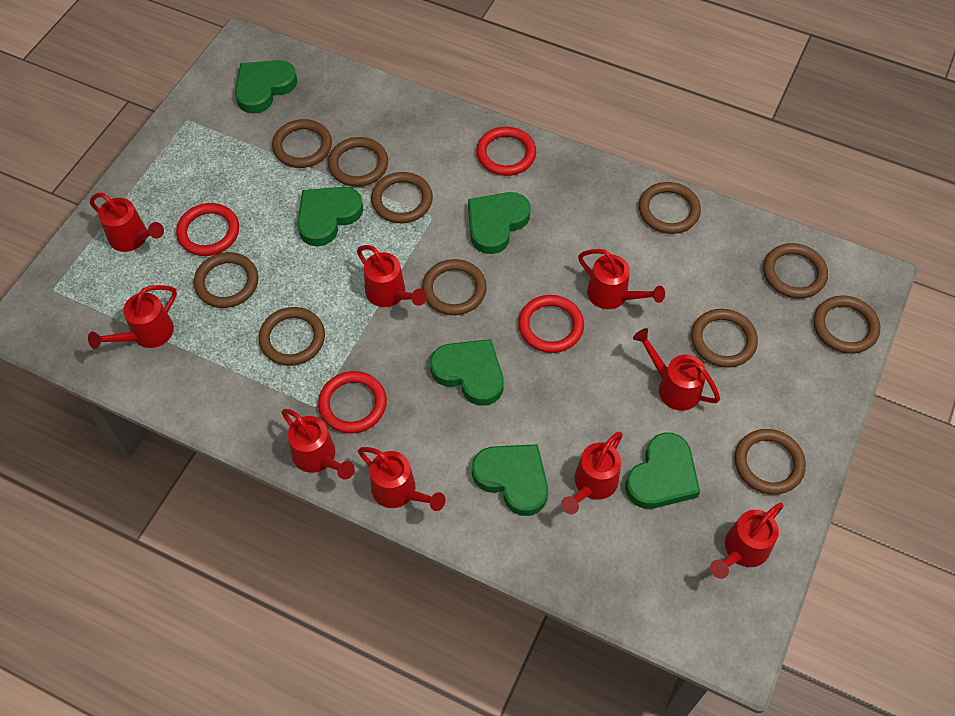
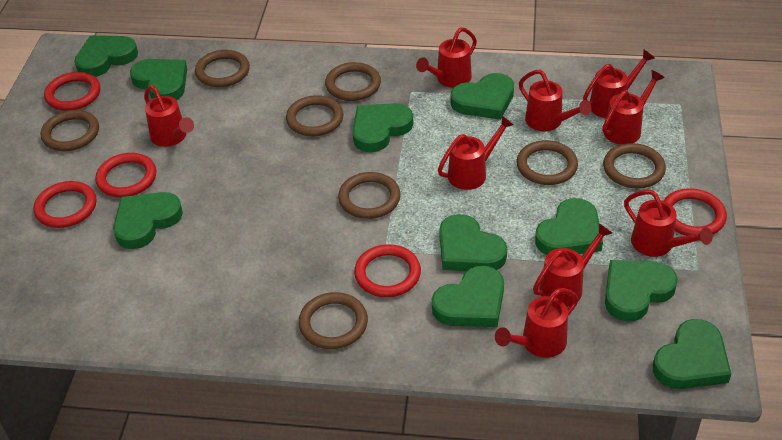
brown ring: [194,252,259,308] [259,307,325,366] [272,119,332,168] [328,137,388,187] [371,172,433,223] [422,259,487,315] [639,182,701,234] [691,309,758,368] [735,429,806,495] [763,243,828,299] [813,295,881,354] = 11 -> [41,110,99,151] [195,50,250,87] [286,95,344,137] [298,292,368,349] [325,62,381,101] [338,172,401,219] [516,140,578,185] [603,143,666,189] = 8
green heart: [235,60,297,114] [297,187,363,246] [430,339,504,406] [468,192,530,254] [472,444,548,516] [625,432,700,509] = 6 -> [74,35,138,77] [113,192,183,249] [130,59,187,100] [353,103,413,152] [432,266,504,327] [440,214,507,271] [450,73,514,120] [535,198,603,255] [605,260,678,321] [653,319,731,389] = 10
red ring: [176,203,239,256] [318,371,387,433] [476,127,536,176] [518,295,584,353] = 4 -> [34,181,96,228] [44,72,100,111] [95,153,156,198] [354,244,421,297] [664,188,727,236] = 5

